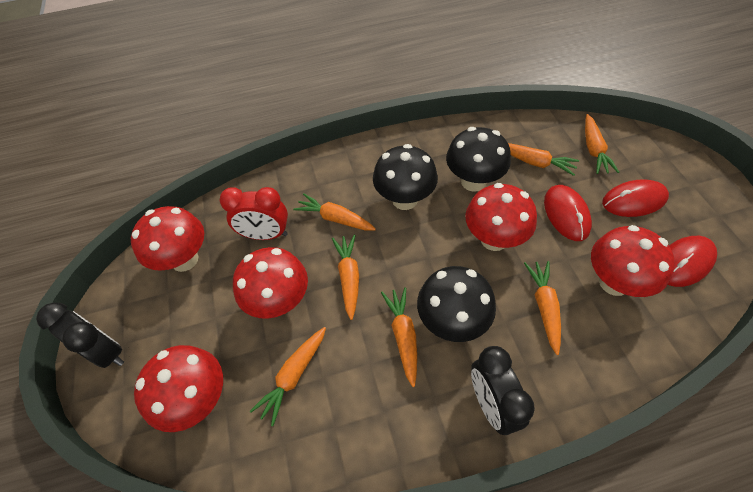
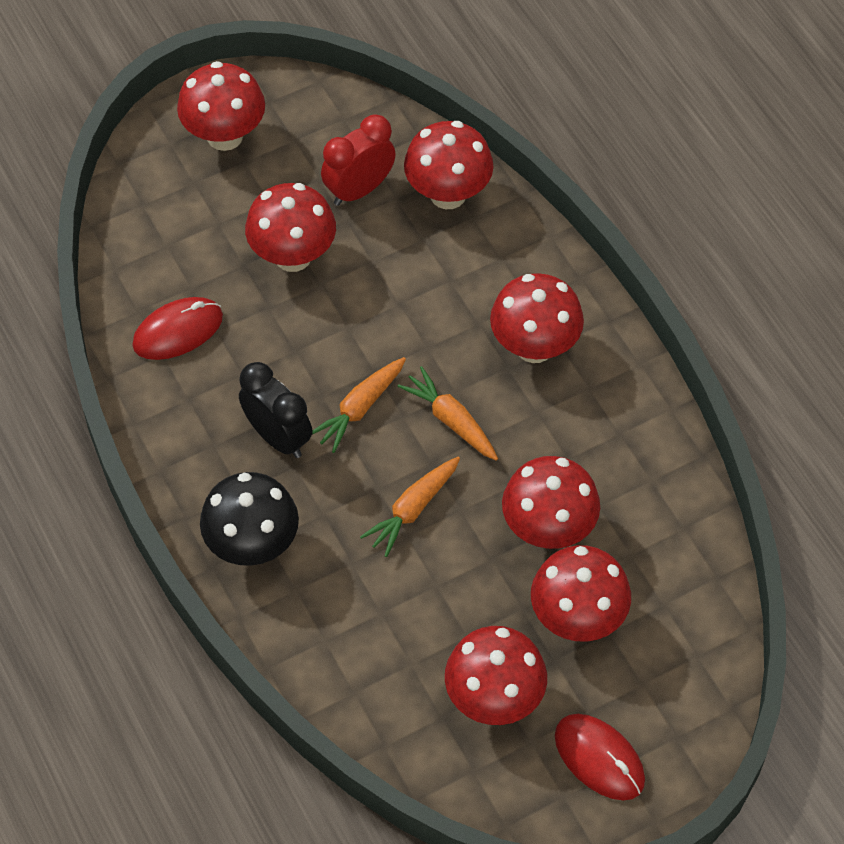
black clock: [36,303,124,368] [471,346,535,435] = 2 -> [239,362,313,458] = 1
black mushroom: [373,144,438,210] [417,266,496,342] [446,127,511,192] = 3 -> [200,472,299,566] = 1
orange carrot: [250,327,326,426] [293,194,376,231] [332,235,359,320] [381,287,417,387] [508,143,579,176] [524,261,561,355] [585,114,619,174] = 7 -> [312,357,406,453] [360,457,460,557] [397,366,498,461] = 3
red mouse: [544,185,592,241] [602,179,669,217] [668,236,717,287] = 3 -> [132,297,223,360] [555,714,645,800] = 2
red mushroom: [131,206,204,272] [134,345,223,432] [233,247,308,319] [465,183,537,251] [591,225,675,297] = 5 -> [177,61,265,151] [245,183,336,272] [404,121,494,209] [445,626,547,725] [490,273,584,363] [502,456,600,549] [531,545,631,642] = 7

